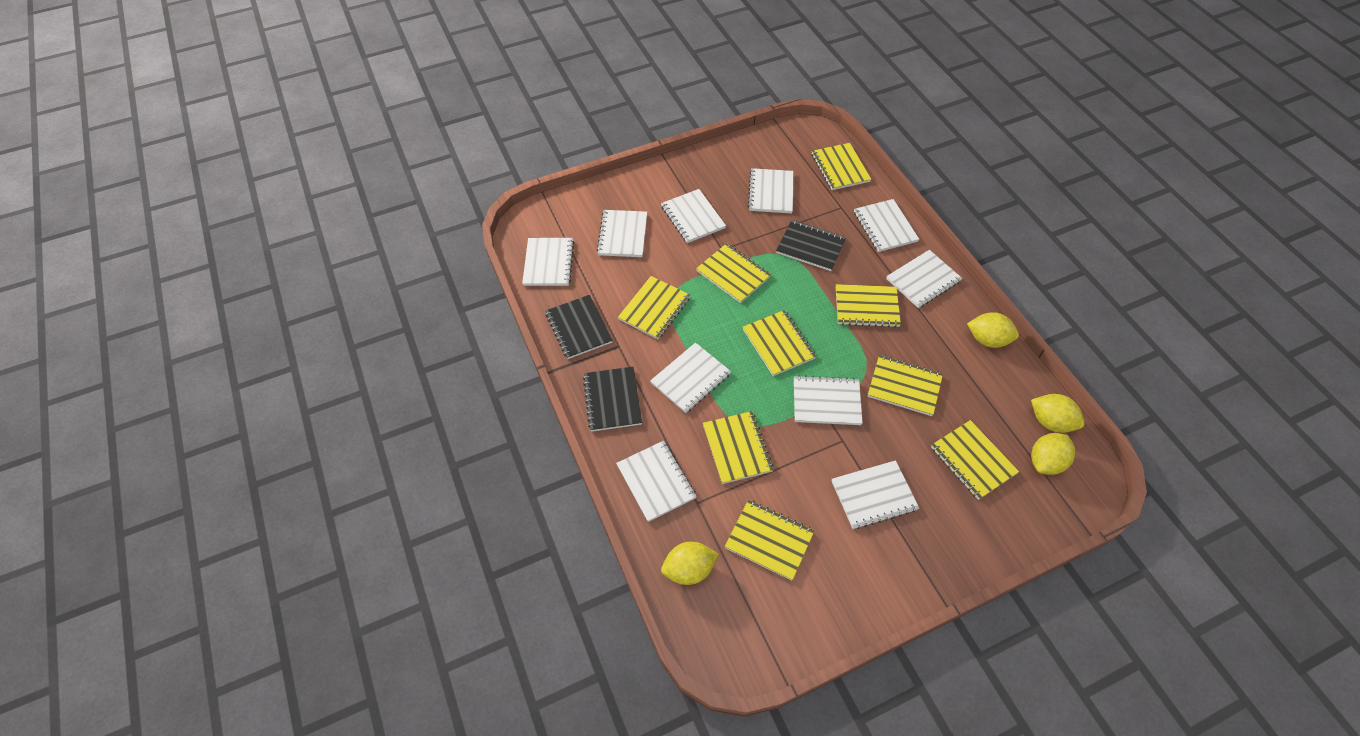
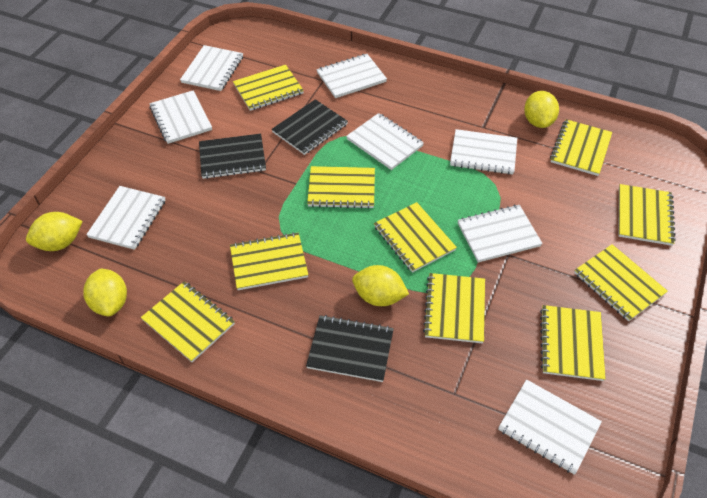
white notebook: [522,238,574,286] [597,210,647,257] [616,441,697,522] [650,343,731,413] [661,189,726,243] [748,168,793,213] [794,375,863,425] [832,460,919,529] [854,199,919,252] [886,250,962,308] = 10 -> [86,186,166,250] [149,90,212,144] [180,45,243,91] [316,54,387,98] [346,113,424,170] [450,129,517,175] [457,205,543,263] [498,379,602,474] = 8
yellow notebook: [618,276,690,339] [696,243,771,303] [703,411,773,484] [725,500,814,581] [743,310,816,376] [812,143,871,190] [836,284,901,327] [868,355,943,416] [931,420,1019,500] = 9 -> [141,281,235,362] [230,232,308,290] [233,65,304,111] [307,166,375,209] [374,202,457,273] [423,273,485,343] [540,305,606,381] [550,119,612,176] [574,244,668,321] [618,184,676,246] = 10

